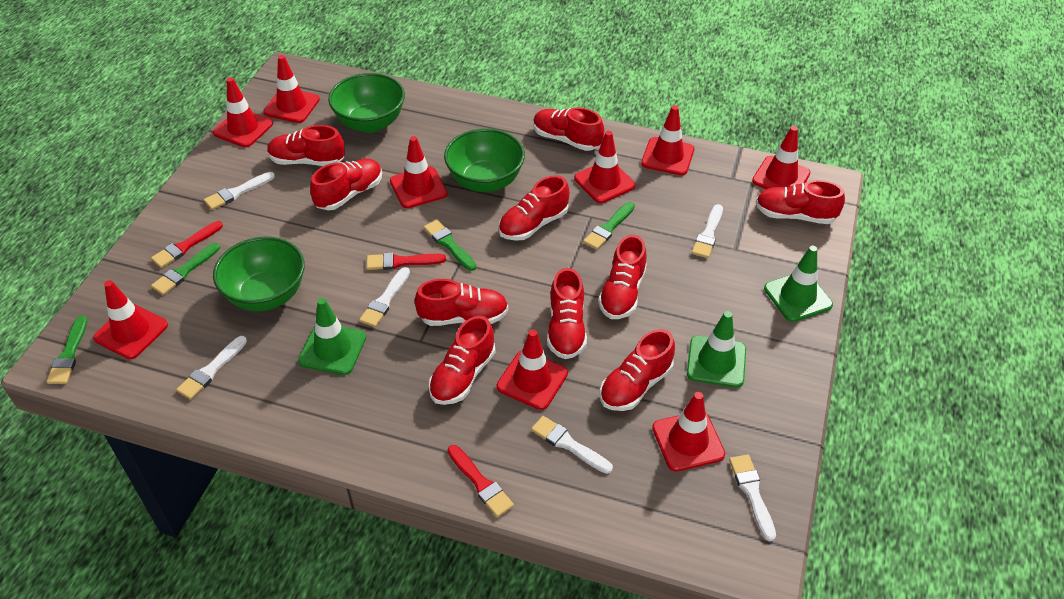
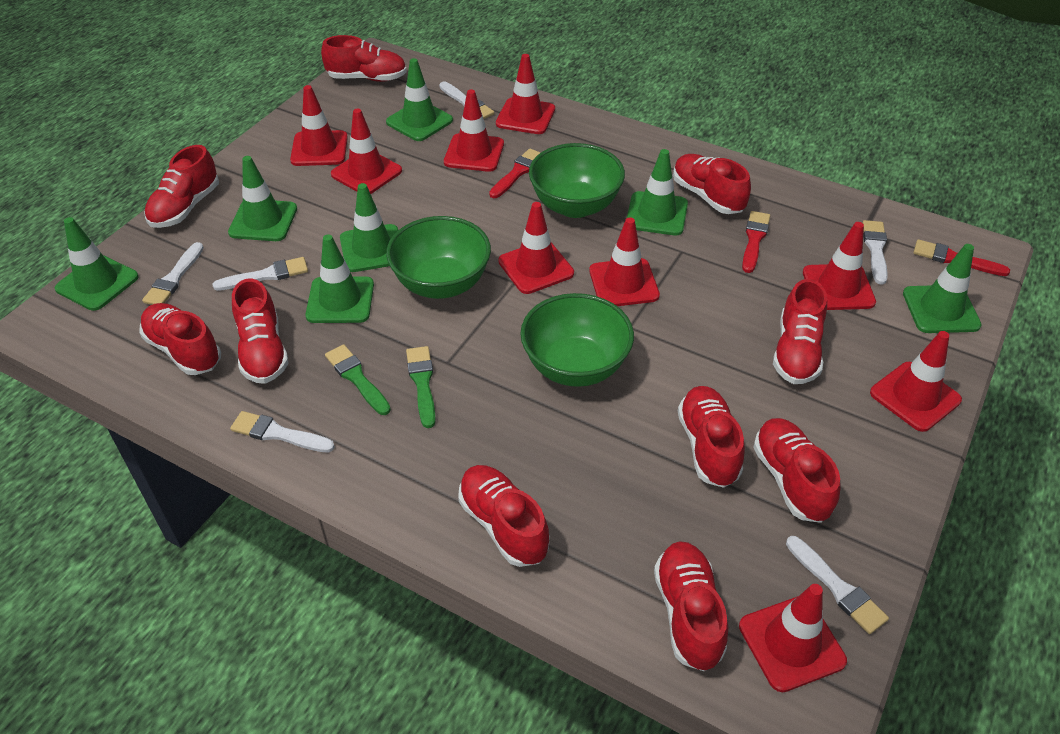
green brush: [46,316,87,384] [151,243,220,295] [424,220,476,271] [583,202,635,250] = 4 -> [325,344,391,415] [406,346,436,428] = 2
green traffic cone: [298,298,366,375] [687,311,746,388] [764,246,833,322] = 3 -> [55,217,139,311] [228,156,297,241] [305,234,374,323] [340,183,398,272] [386,58,453,141] [627,149,688,235] [903,244,981,333] = 7

